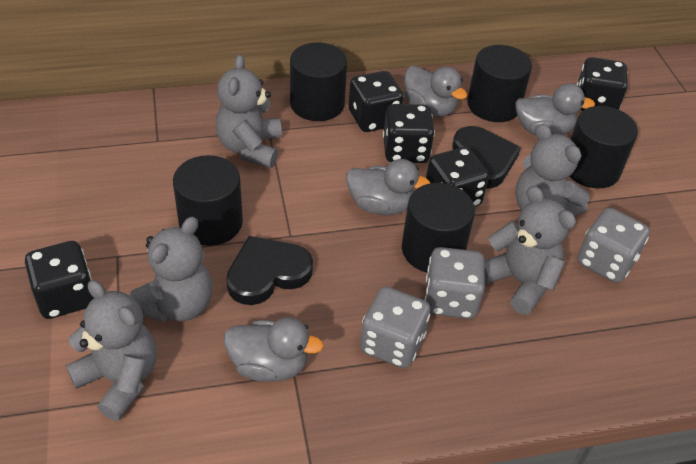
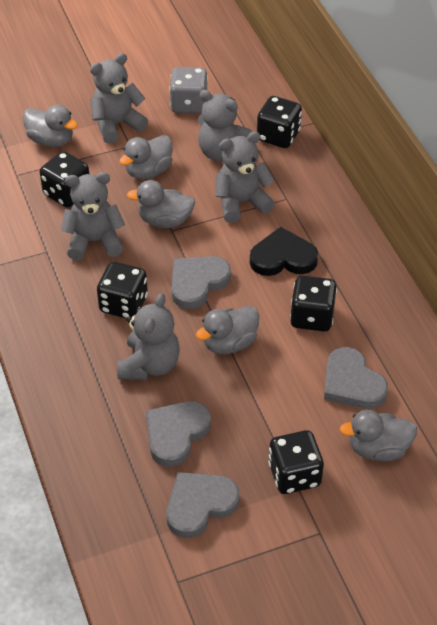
black cylinder: [173,155,243,246] [290,42,347,121] [402,183,475,273] [467,45,532,122] [569,106,638,188] = 5 -> none = 0
black heart: [226,236,313,305] [452,126,521,189] = 2 -> [250,227,318,276] = 1
grey dice: [360,287,430,368] [425,247,485,319] [578,208,650,283] = 3 -> [169,67,208,114] = 1
grey duck: [224,317,323,382] [346,159,430,215] [404,66,467,117] [515,83,595,135] = 4 -> [23,105,78,147] [119,135,173,179] [127,180,195,228] [196,306,259,354] [340,410,417,461] = 5
grey heart: none = 0 -> [146,401,211,467] [166,472,240,538] [171,256,231,309] [324,347,388,409] = 4

